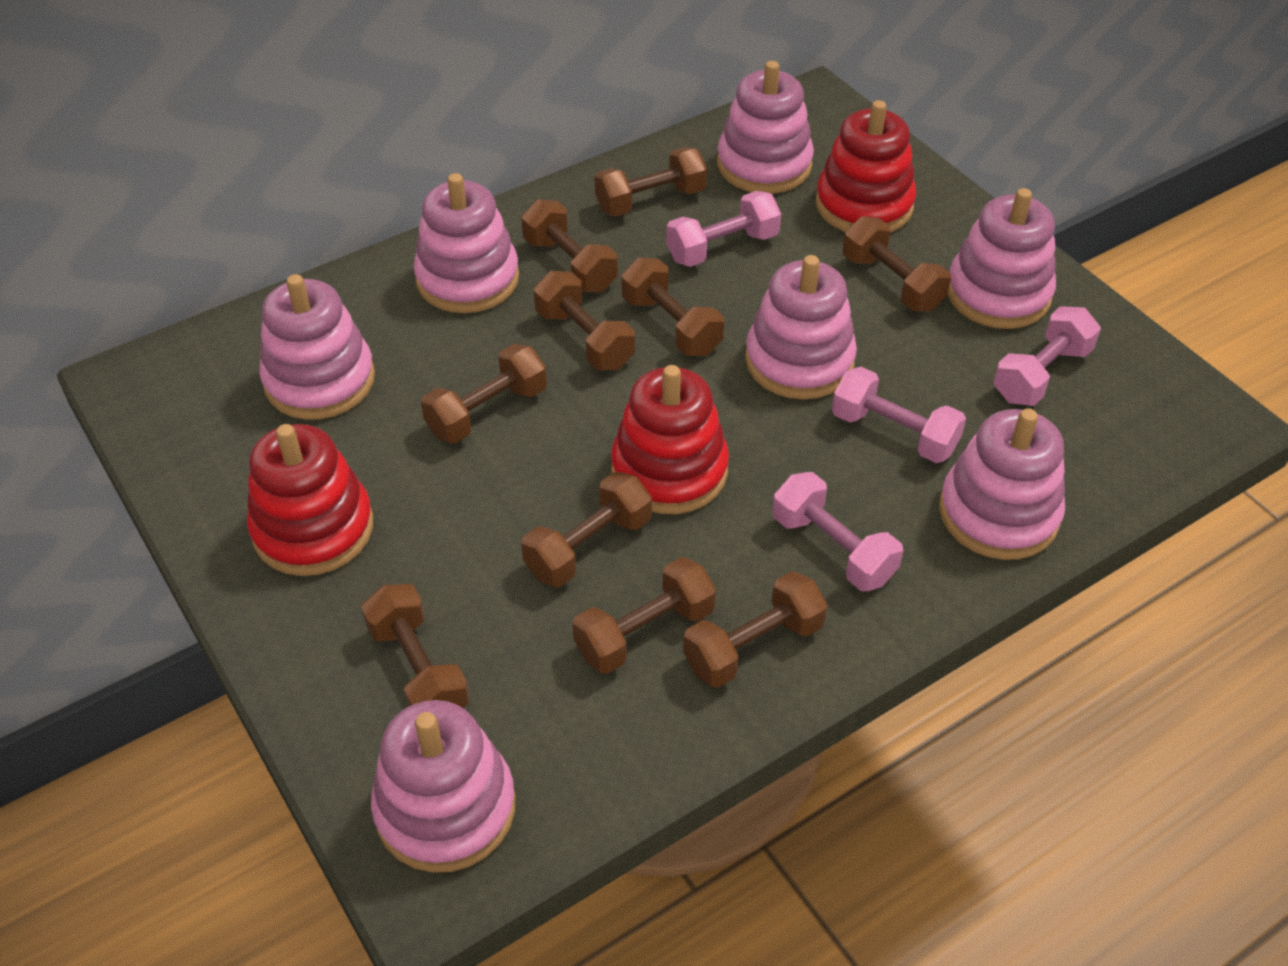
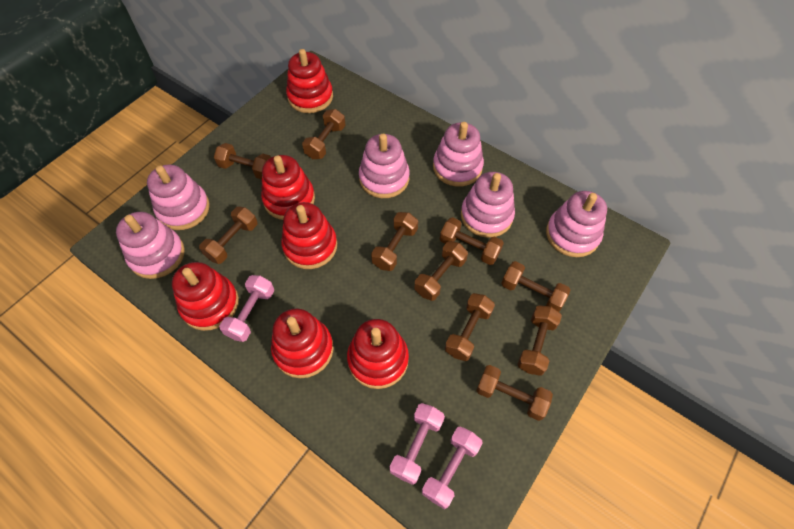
pink dumbbell: [666,191,781,267] [772,472,903,591] [832,367,966,463] [994,306,1101,406] = 4 -> [219,275,274,342] [390,403,445,485] [422,426,483,509] = 3
pink stacking toy: [259,274,375,420] [371,700,515,873] [413,173,519,313] [717,61,814,194] [745,255,857,399] [939,408,1065,560] [948,188,1056,329] = 7 -> [116,212,185,279] [147,165,210,230] [359,134,410,198] [433,122,484,187] [461,172,515,238] [546,191,607,257] = 6
red stacking toy: [247,424,373,576] [611,365,729,514] [815,100,916,233] = 3 -> [172,262,239,331] [261,155,315,220] [271,309,334,378] [281,202,337,269] [286,49,333,113] [347,319,409,389] = 6

